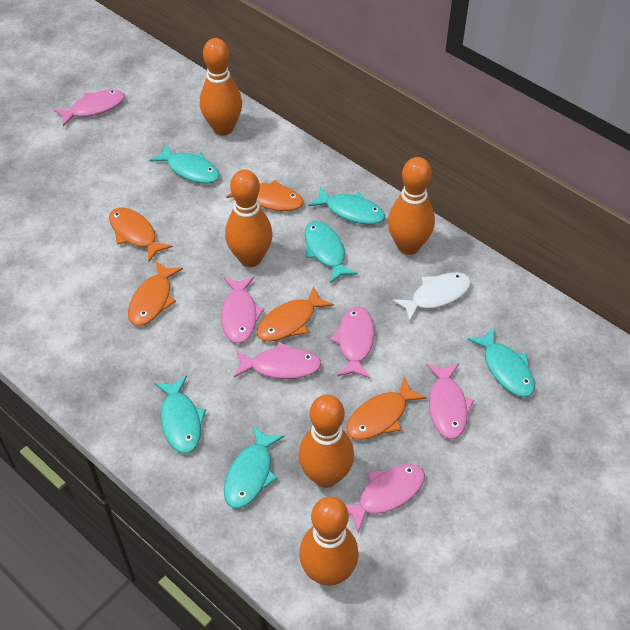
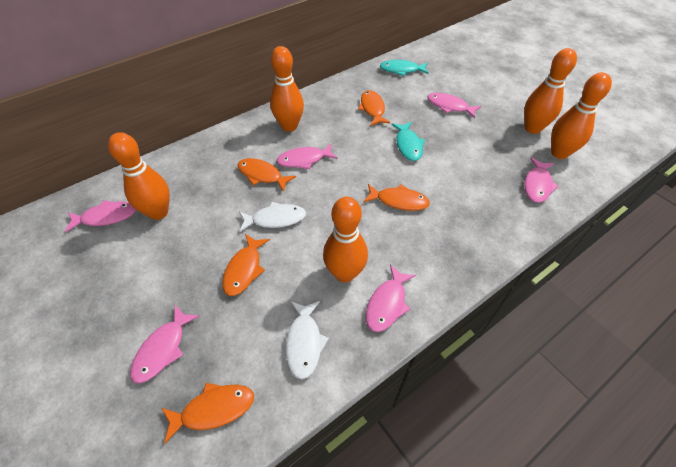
turquoise fish: [150,144,220,184] [154,375,206,454] [224,426,284,509] [305,221,358,283] [308,186,385,225] [467,327,535,397] = 6 -> [380,60,429,76] [391,122,425,161] = 2
white fish: [392,272,471,322] = 1 -> [239,202,306,232] [286,301,329,379] = 2

